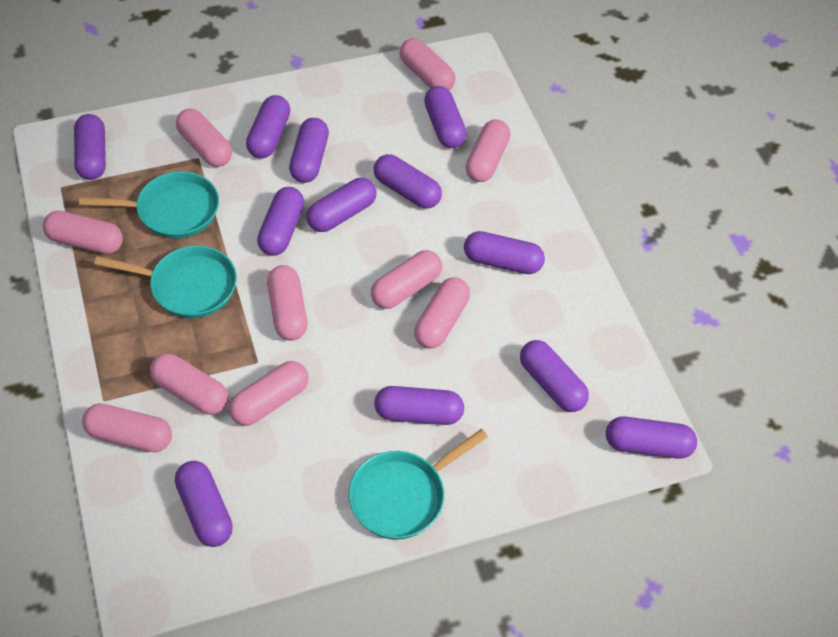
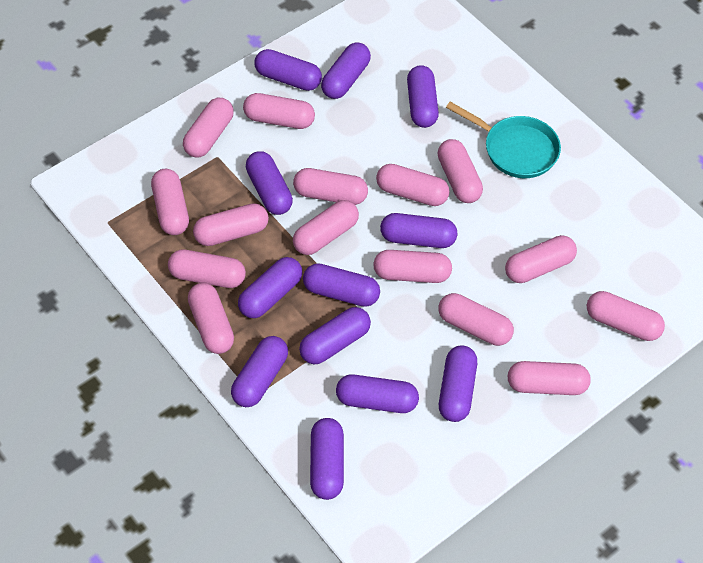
pink capsule: [43,211,123,254] [82,403,172,452] [150,353,228,415] [176,108,232,167] [229,361,309,426] [267,265,307,341] [371,250,442,309] [400,38,455,90] [414,278,470,349] [465,120,510,182] = 10 -> [151,169,189,235] [168,249,246,288] [183,98,234,157] [188,283,234,354] [193,203,269,246] [243,93,315,129] [293,168,368,205] [293,200,359,255] [373,250,452,283] [376,164,450,206] [438,139,483,203] [438,293,514,346] [505,235,577,283] [508,361,591,395] [587,291,665,341] = 15
turquoise pan: [79,171,219,238] [94,246,237,318] [349,429,488,539] = 3 -> [446,102,561,178] = 1

